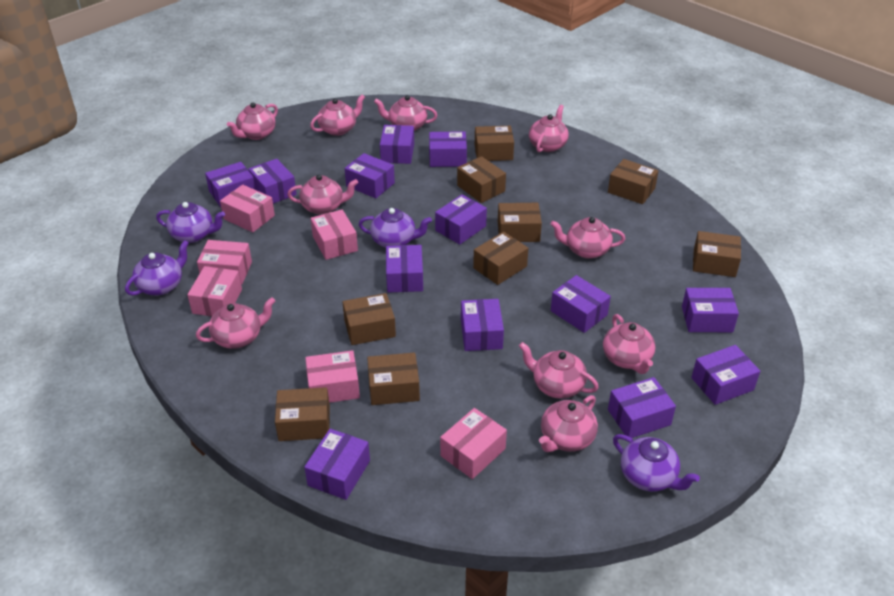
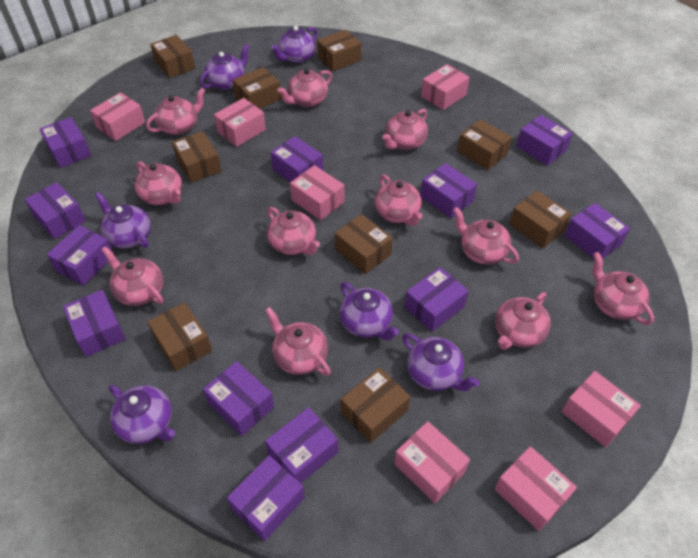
pink box: [187,266,242,317] [197,240,252,285] [220,185,275,232] [305,350,360,403] [311,209,358,260] [440,408,507,479] = 6 -> [90,92,145,141] [214,98,266,147] [290,165,345,220] [394,421,470,503] [421,64,470,110] [494,446,577,531] [561,371,641,447] = 7
pink teapot: [196,297,275,349] [227,103,278,140] [287,175,358,215] [310,94,365,136] [374,95,437,131] [519,342,599,399] [529,105,569,152] [539,395,598,452] [550,217,625,259] [603,314,655,374] = 10 -> [101,246,163,306] [135,161,182,205] [146,88,206,135] [265,307,331,376] [267,207,320,255] [277,68,332,107] [374,174,422,226] [382,109,428,150] [453,207,519,264] [495,292,551,350] [593,252,654,325] = 11
purple box: [205,162,255,207] [248,159,297,204] [304,429,370,500] [345,153,395,198] [380,125,414,164] [386,245,423,292] [429,131,467,167] [435,195,487,245] [461,299,504,351] [551,275,611,333] [608,377,676,438] [682,288,739,332] [691,345,760,405] = 13 -> [25,182,86,239] [39,117,92,168] [47,225,114,286] [63,290,126,357] [203,361,274,436] [227,455,305,541] [265,407,338,483] [271,136,323,182] [405,267,469,332] [420,163,477,218] [516,115,573,166] [564,203,630,259] = 12
purple teapot: [125,240,189,296] [156,202,225,243] [359,208,432,248] [613,434,700,492] = 4 -> [95,192,151,249] [109,385,175,444] [200,44,250,90] [271,26,317,63] [339,282,399,340] [402,333,479,391] = 6

